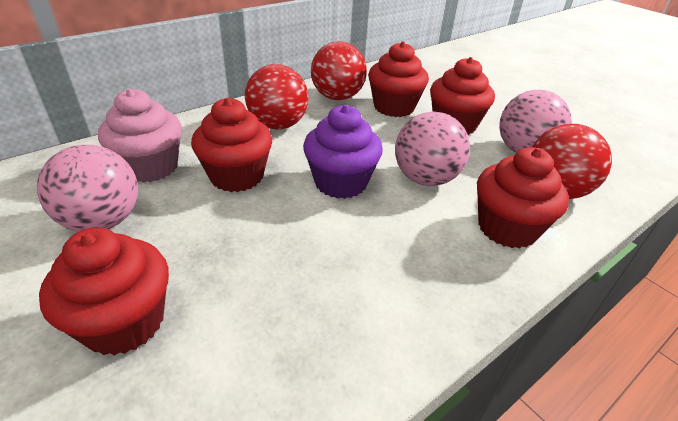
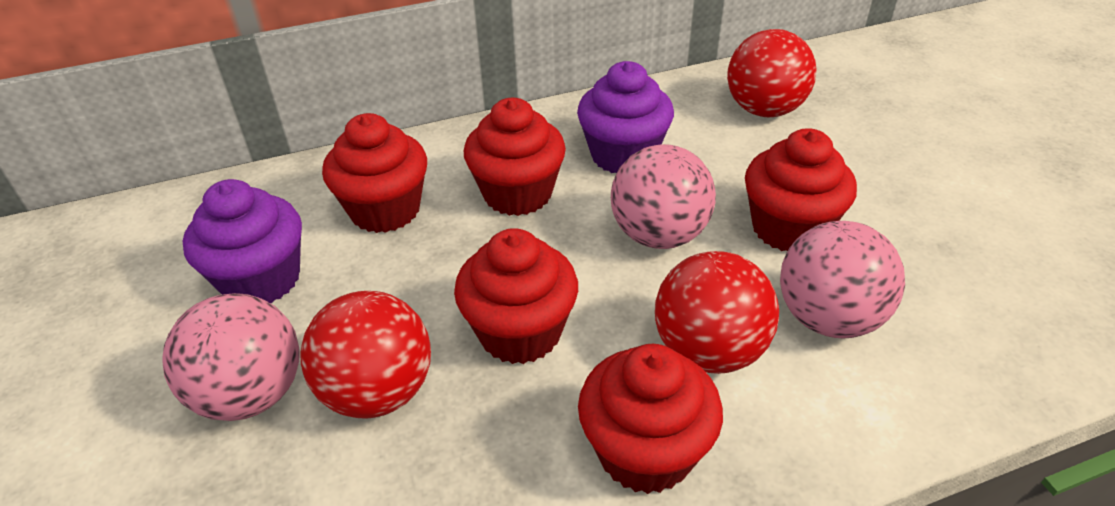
pink cupcake: [98,88,182,183] = 1 -> none = 0
purple cupcake: [303,105,383,199] = 1 -> [183,179,302,303] [577,61,674,173] = 2

